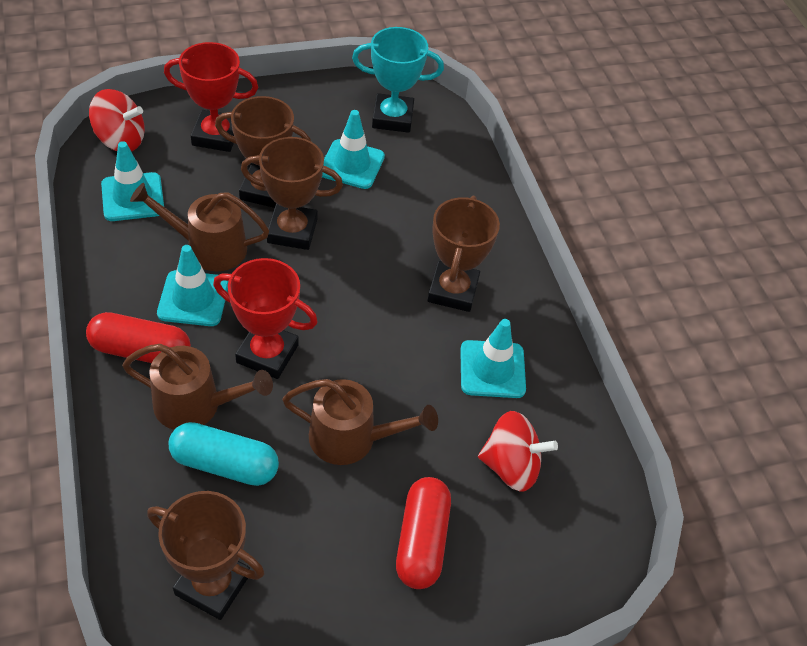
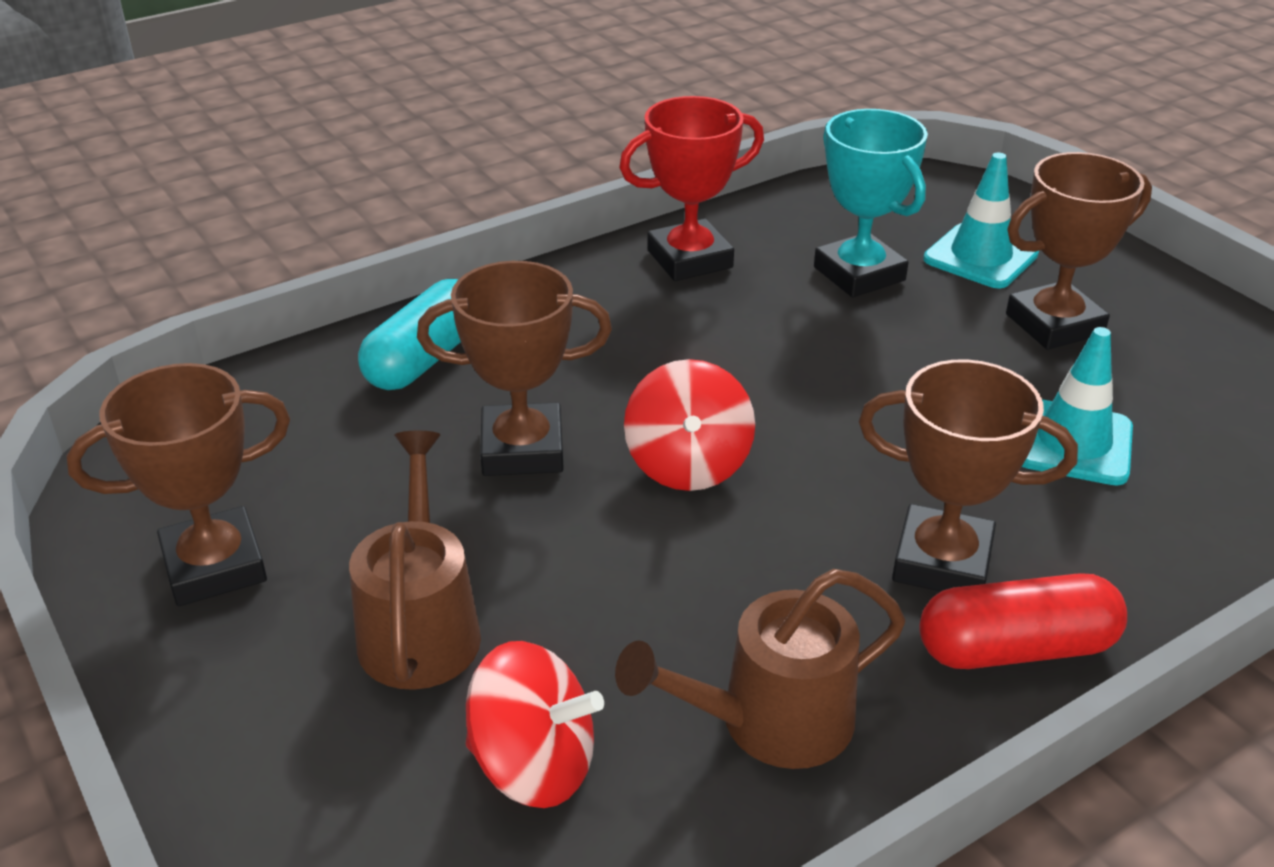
brown watering can: [122,344,273,430] [130,183,269,271] [282,379,438,465] = 3 -> [349,431,481,690] [615,569,905,769] = 2
red capsule: [86,312,191,363] [396,477,451,589] = 2 -> [919,573,1127,669] = 1
red trophy: [164,42,258,152] [213,258,318,379] = 2 -> [619,96,764,281] = 1
turquoise traffic cone: [101,141,164,221] [157,245,228,326] [322,110,385,189] [460,319,526,398] = 4 -> [923,153,1039,288] [1022,327,1133,485] = 2

